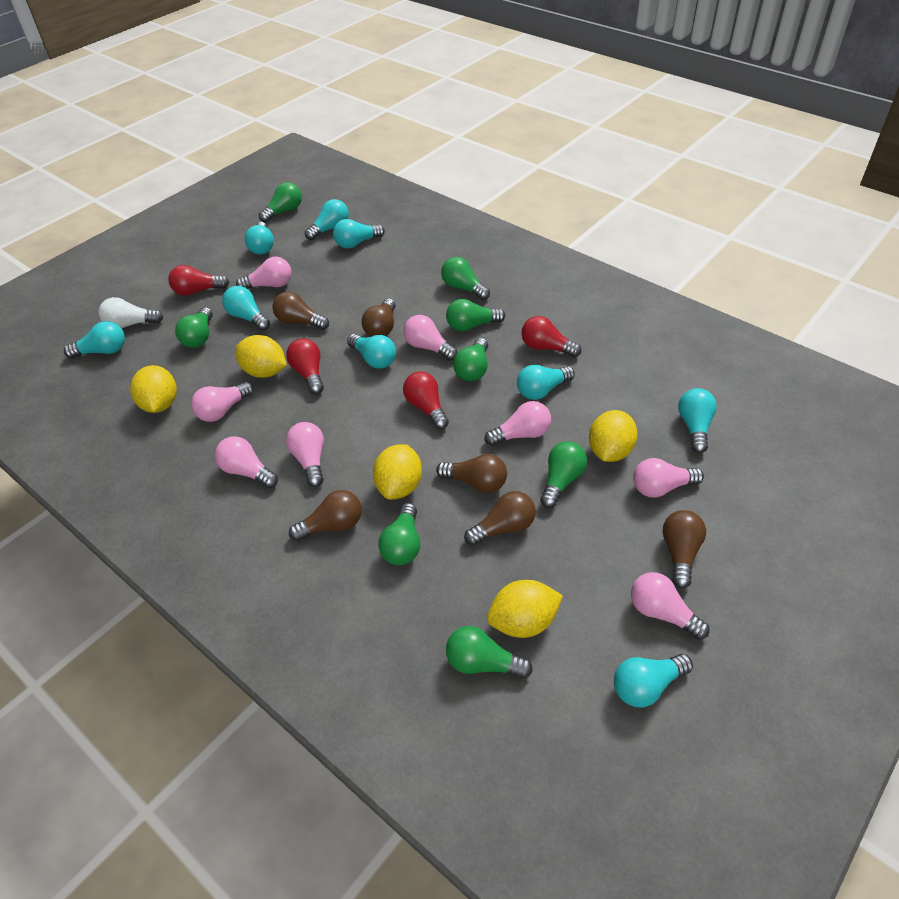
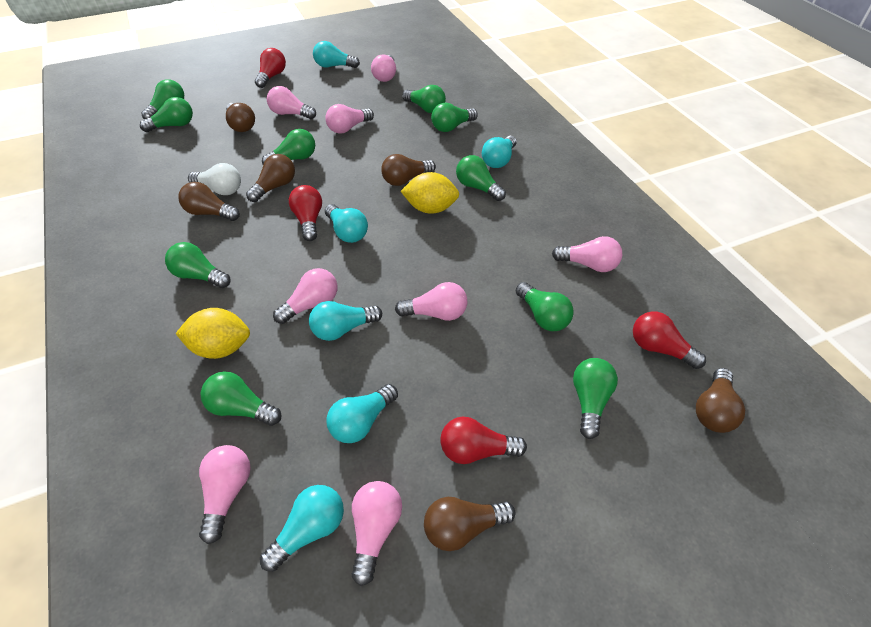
green light bulb: [175,307,213,348] [259,182,302,223] [378,503,420,565] [441,257,490,300] [446,299,505,332] [446,626,533,679] [453,338,488,381] [540,441,587,508] = 8 -> [140,97,193,132] [141,79,184,119] [165,242,230,288] [200,372,282,426] [262,129,315,164] [402,85,446,113] [431,103,478,132] [456,155,506,201] [516,282,574,331] [573,358,618,439] = 10
turquoise light bulb: [64,321,125,359] [222,286,270,331] [244,222,274,255] [305,199,349,240] [333,219,385,248] [347,334,396,369] [517,365,575,400] [614,654,693,707] [678,388,717,453] = 9 -> [260,485,344,572] [309,301,382,341] [313,41,360,68] [325,204,368,243] [327,384,398,443] [482,136,517,168] = 6
yellow lemon: [130,365,177,413] [235,335,287,378] [373,444,422,500] [487,580,563,638] [589,410,638,462] = 5 -> [175,308,250,359] [401,172,459,214] = 2

